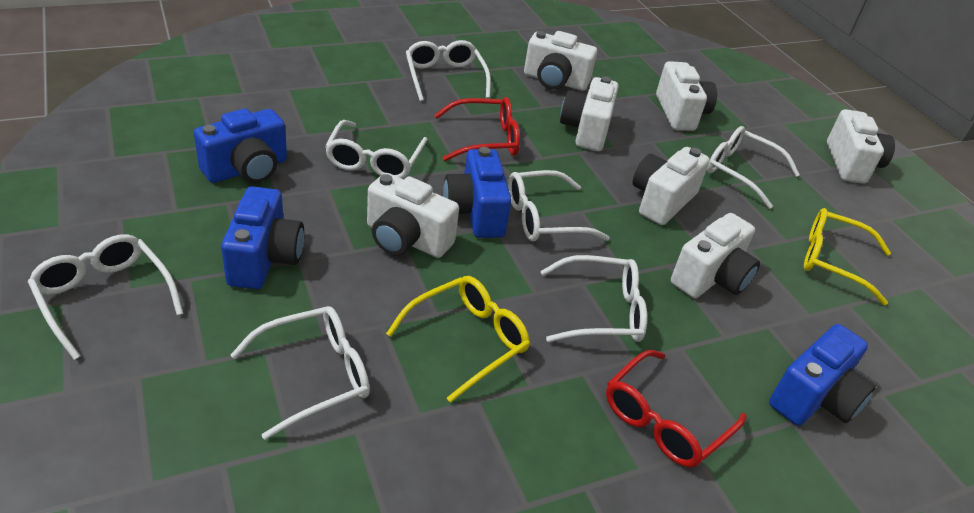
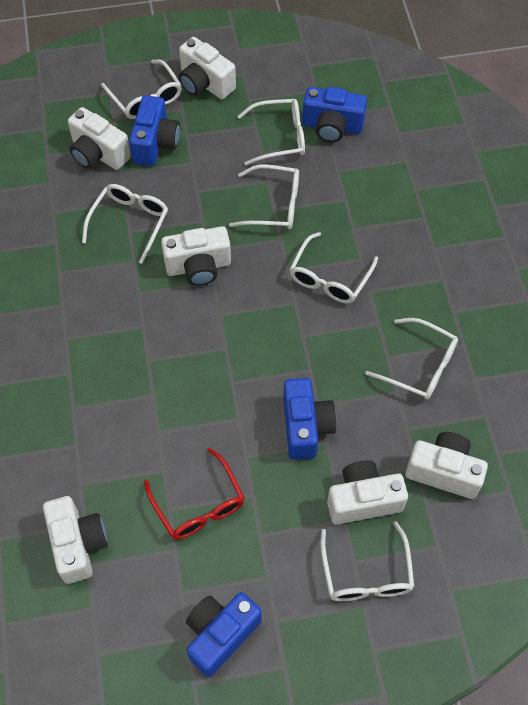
red glasses: [434,97,520,161] [606,350,747,468] = 2 -> [144,448,245,540] = 1
white camera: [367,173,459,258] [524,31,597,91] [560,76,619,151] [633,147,710,225] [656,61,717,131] [671,213,760,298] [827,109,895,184] = 7 -> [43,496,108,584] [68,107,131,170] [161,226,231,286] [179,37,236,99] [327,460,408,525] [405,432,488,499] = 6
yellow glasses: [386,276,530,403] [804,208,891,305] = 2 -> none = 0

